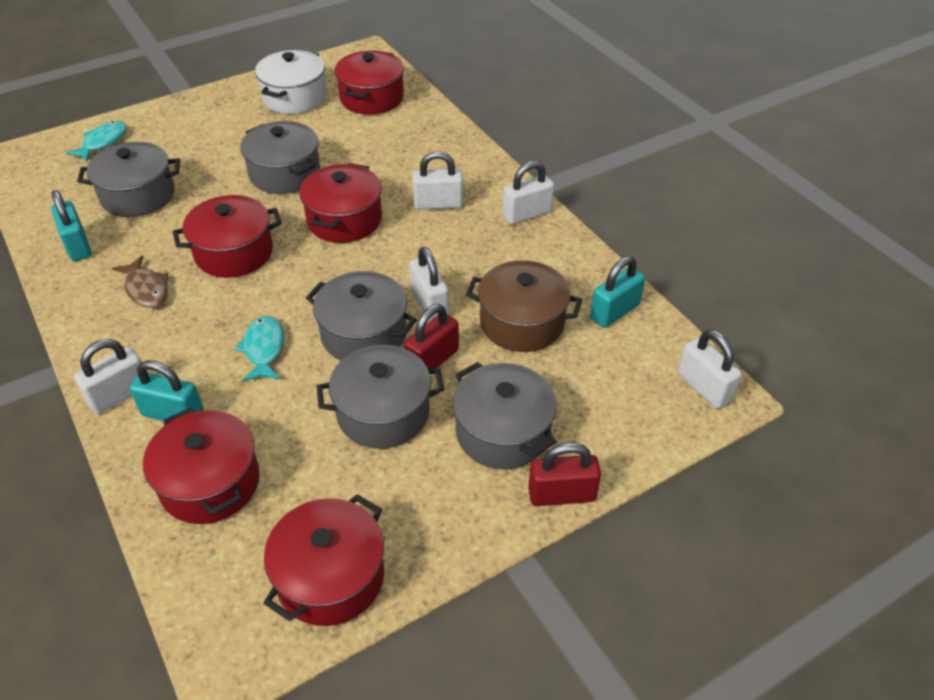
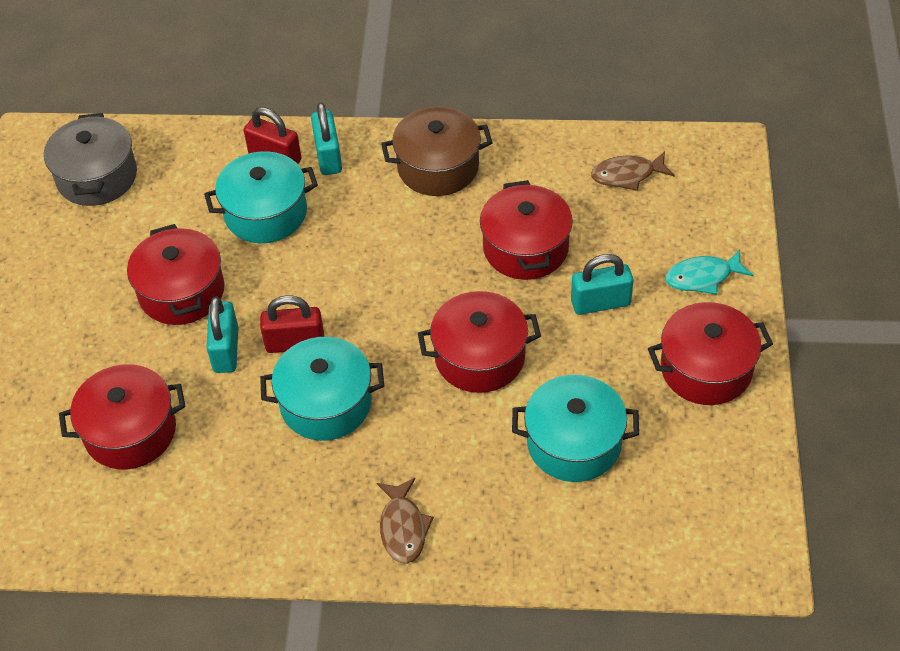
brown fish: [112,255,168,308] = 1 -> [377,478,434,564] [591,151,674,191] = 2
grey pot: [77,142,180,217] [240,121,320,194] [306,271,417,360] [317,345,445,449] [452,362,557,470] = 5 -> [44,113,137,206] = 1
turquoise fish: [66,121,127,162] [234,316,284,382] = 2 -> [665,249,753,295] = 1
turquoise pot: none = 0 -> [204,151,318,243] [260,337,384,441] [512,375,639,482] = 3
white padlock: [74,339,142,414] [409,247,449,321] [413,151,463,209] [502,161,554,224] [678,330,742,409] = 5 -> none = 0
white pot: [255,50,327,114] = 1 -> none = 0

